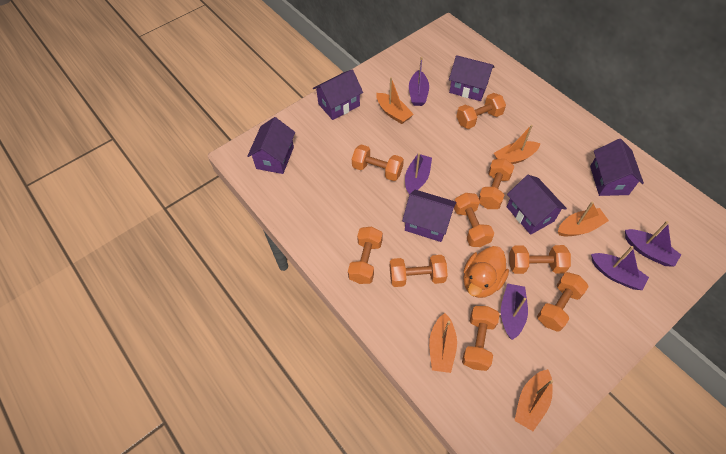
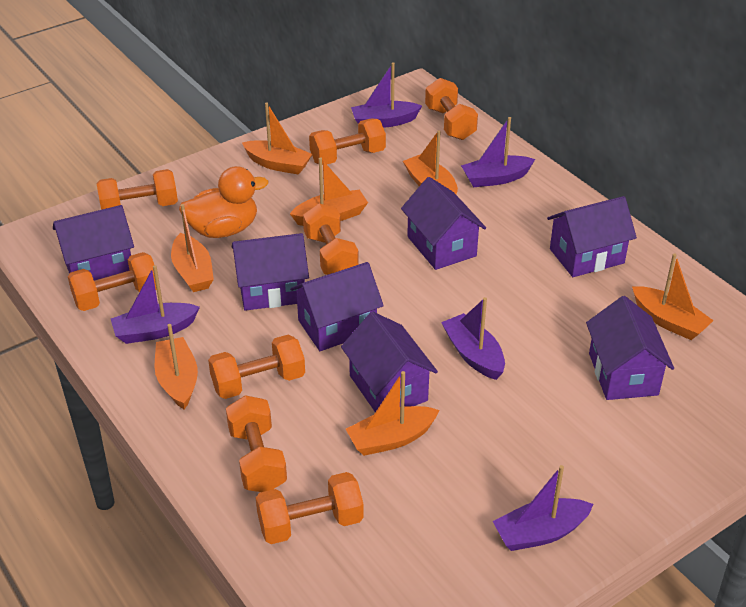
orange boat: [376,77,414,124] [429,313,457,373] [494,125,541,164] [514,369,553,431] [558,201,609,236] = 5 -> [155,324,198,409] [171,204,214,292] [242,103,313,175] [290,157,368,226] [346,371,439,456] [403,130,458,194] [632,253,714,340] = 7
orange dumbbell: [348,226,383,284] [352,144,404,181] [390,255,448,287] [454,193,494,247] [456,93,506,129] [462,306,500,371] [479,159,514,209] [509,245,571,274] [537,272,589,332] = 9 -> [68,252,157,311] [97,169,178,210] [208,335,305,399] [226,395,287,492] [256,472,364,544] [303,203,359,275] [309,119,386,165] [425,78,478,140] = 8
purple house: [247,117,295,174] [313,70,363,120] [402,190,457,242] [449,55,494,101] [507,175,567,235] [590,139,644,196] = 6 -> [53,205,134,281] [232,233,309,311] [290,262,384,351] [341,312,438,412] [401,177,486,270] [547,196,637,277] [586,296,674,400] = 7

